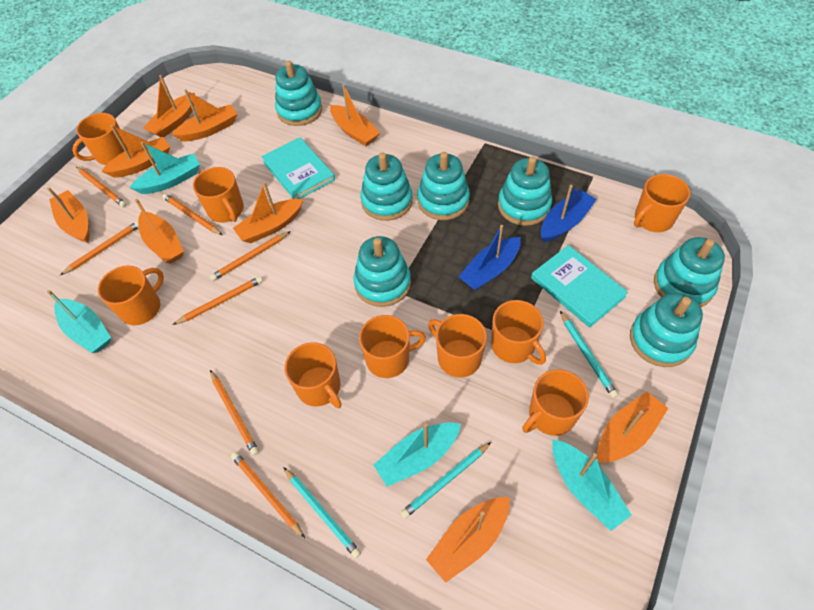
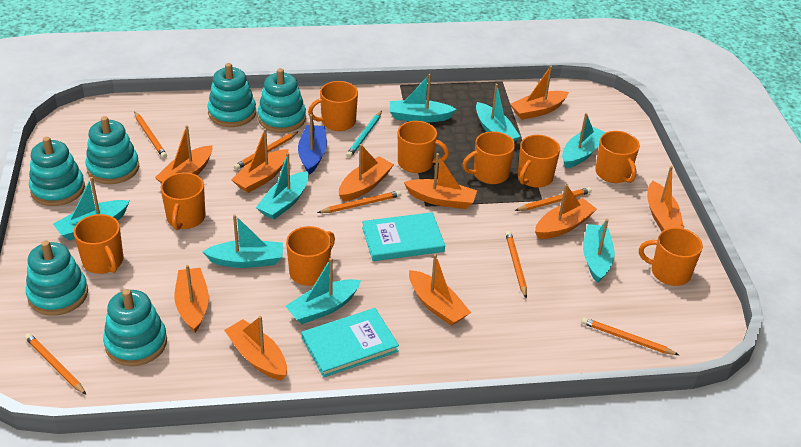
blue boat: [458,225,521,291] [541,185,597,242] = 2 -> [298,114,327,175] = 1
orange boat: [47,187,90,243] [101,125,170,178] [135,199,184,264] [143,75,195,137] [172,89,237,141] [233,182,303,243] [330,84,380,146] [426,497,510,583] [597,391,668,463] = 9 -> [155,125,212,184] [175,265,209,332] [224,316,287,381] [231,129,288,193] [339,144,394,202] [404,153,477,209] [409,254,471,326] [510,66,569,120] [535,184,597,239] [647,166,684,231] = 10
turquoise boat: [47,290,111,353] [129,142,200,194] [374,422,461,487] [552,439,632,531] = 4 -> [53,177,129,241] [202,214,283,268] [256,153,309,220] [285,258,361,324] [389,74,457,123] [476,84,520,142] [562,113,606,169] [583,219,615,283] = 8
turquoise pencil: [283,467,361,558] [400,442,491,519] [560,311,618,398] = 3 -> [346,111,382,158] = 1
turquoise stacking toy: [275,61,322,126] [353,236,411,307] [360,153,413,221] [417,152,470,220] [498,157,552,226] [630,293,703,367] [654,237,725,307] = 7 -> [26,241,88,316] [29,137,85,206] [86,116,139,184] [103,289,167,366] [207,63,256,127] [258,68,306,133] = 6

